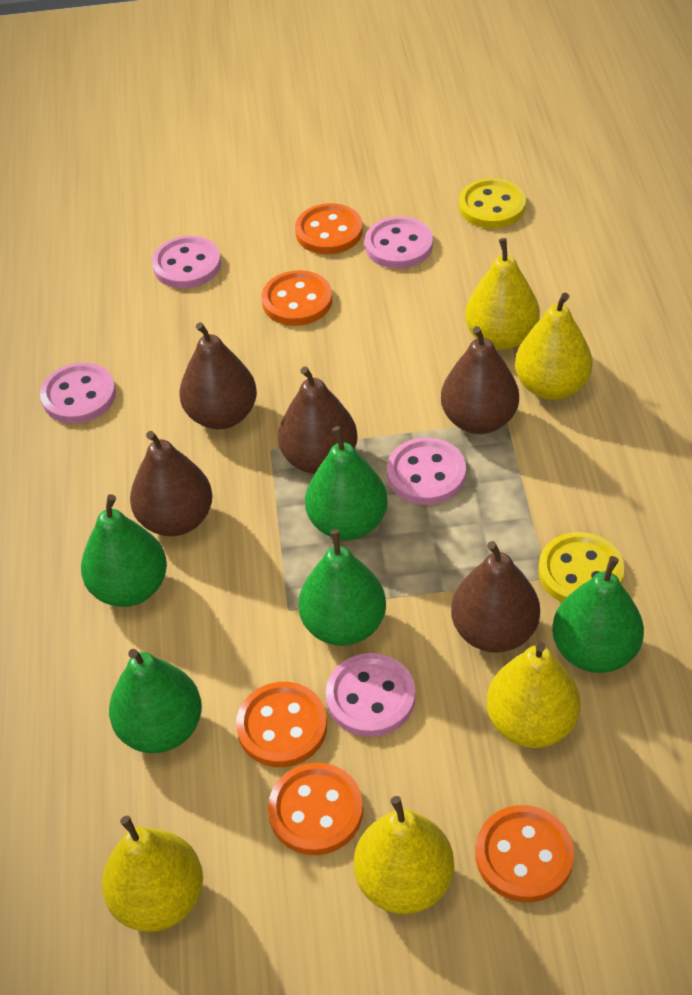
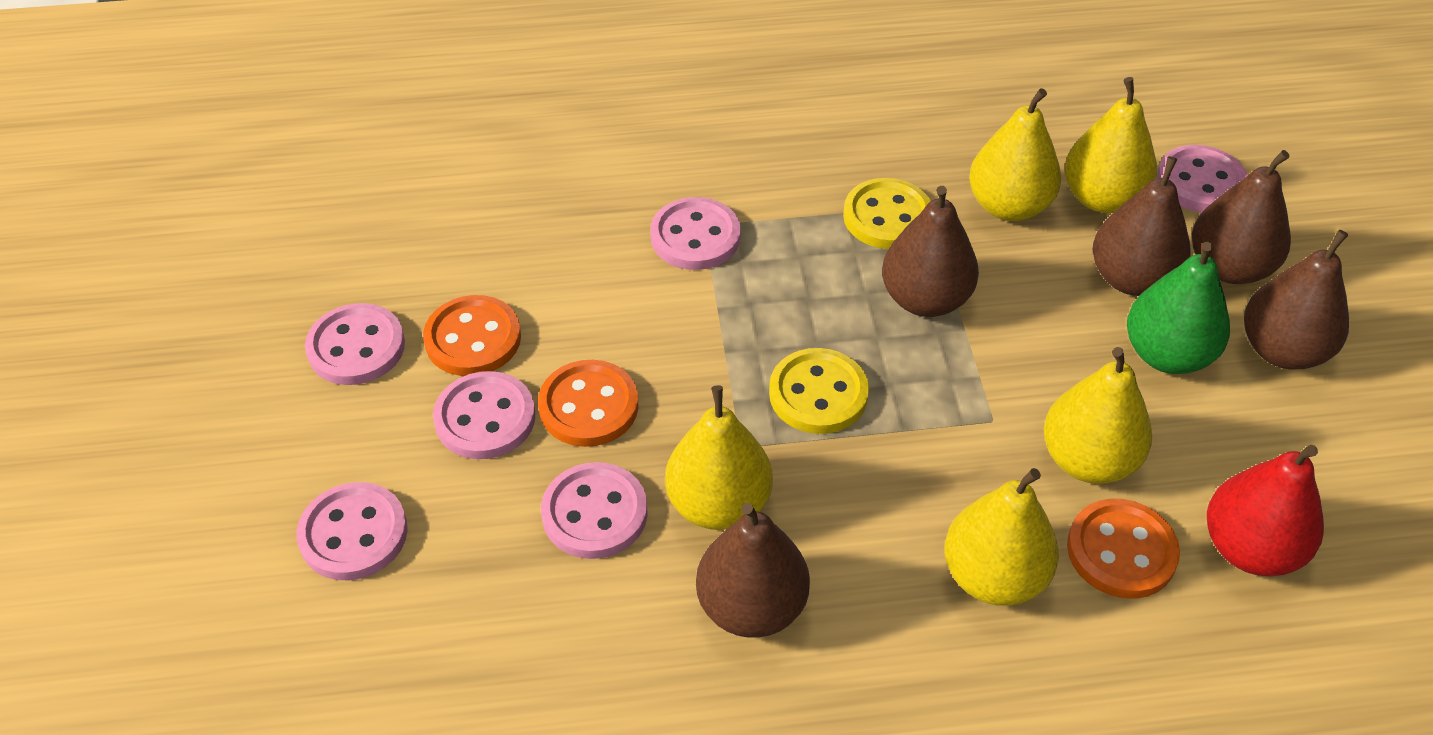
green pear: [81,494,167,607] [109,649,202,753] [298,530,386,646] [305,426,388,540] [552,556,644,673] = 5 -> [1127,242,1230,374] = 1
orange button: [236,682,327,767] [262,270,332,326] [268,762,363,855] [295,203,363,254] [475,805,574,902] = 5 -> [423,295,521,376] [538,360,639,447] [1067,499,1180,599] = 3
pink button: [40,363,116,424] [152,236,221,288] [326,653,415,737] [365,217,433,269] [387,437,466,505] = 5 -> [296,482,408,580] [305,303,405,385] [433,371,535,459] [541,462,648,559] [650,197,741,270] [1157,145,1248,212] = 6
red pear: none = 0 -> [1207,445,1324,576] = 1

